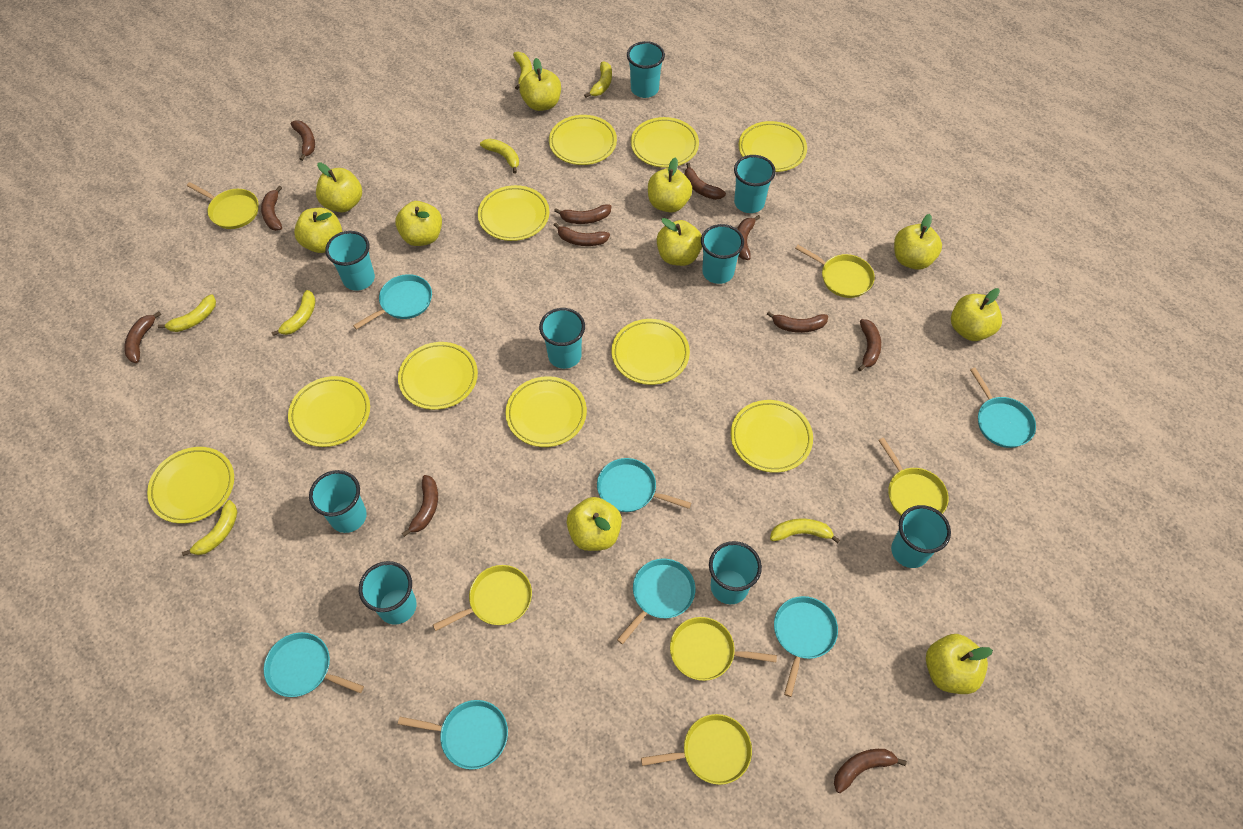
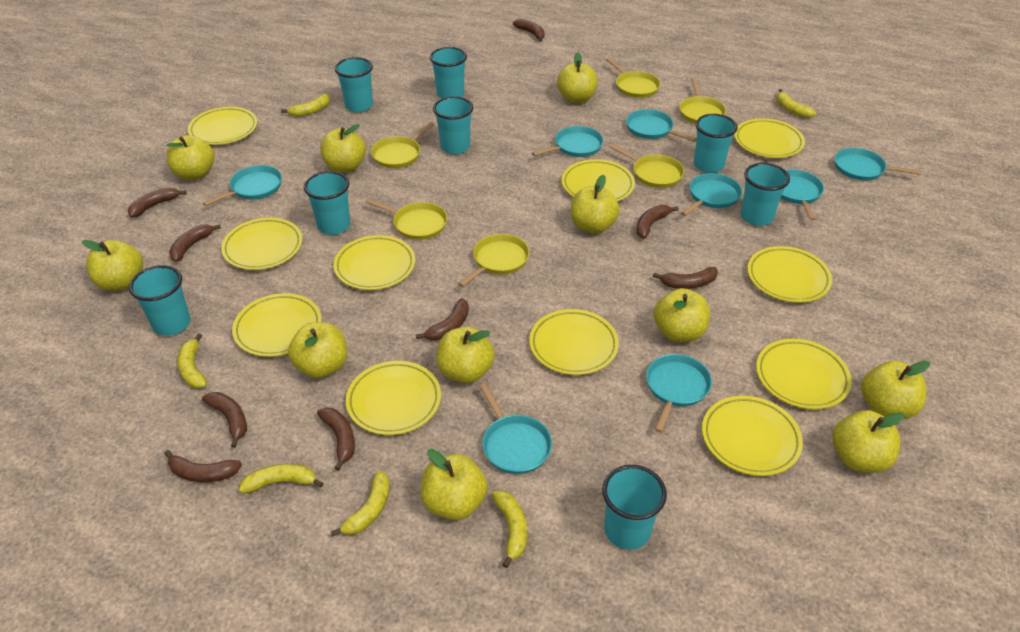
brown banana: [124,312,161,363] [261,186,282,231] [290,120,315,161] [402,475,438,537] [554,204,611,224] [554,223,610,246] [685,163,726,200] [737,215,760,260] [767,311,828,333] [834,749,907,793] [858,319,881,371] = 11 -> [128,187,187,218] [164,450,242,482] [169,224,221,262] [202,392,247,448] [317,407,355,471] [416,298,469,340] [513,19,545,42] [636,205,679,239] [653,267,718,289] = 9
turquoise cup: [309,470,367,533] [325,231,375,291] [359,561,416,625] [539,308,585,369] [627,41,665,98] [701,224,744,284] [709,541,762,604] [734,155,776,213] [891,505,951,568] = 9 -> [129,265,191,336] [304,171,351,235] [335,57,373,112] [430,47,467,99] [433,96,473,155] [602,465,667,550] [694,114,738,173] [740,163,790,226] = 8
turquoise pan: [264,632,364,697] [353,274,432,330] [398,700,508,770] [597,458,691,512] [617,558,695,644] [774,596,838,697] [970,368,1036,448] = 7 -> [203,165,282,206] [480,384,552,474] [532,126,604,157] [626,109,697,142] [646,354,712,433] [681,173,742,216] [781,169,824,221] [835,148,922,181] = 8
yellow apple: [294,208,342,253] [316,163,362,212] [395,201,442,246] [519,58,561,111] [567,497,622,551] [648,157,692,212] [657,218,702,266] [894,214,942,270] [926,634,993,694] [951,288,1002,341] = 10 -> [82,240,143,291] [166,135,214,180] [288,322,347,378] [320,124,366,172] [421,449,488,520] [436,327,495,383] [557,52,598,103] [571,175,620,234] [654,288,710,342] [832,410,905,473] [861,361,930,419] = 11
yellow banana: [158,294,216,332] [182,500,237,556] [271,290,315,336] [480,139,519,174] [513,52,532,90] [584,62,612,98] [770,519,840,543] = 7 -> [177,333,207,389] [239,464,324,494] [281,94,331,117] [331,471,390,537] [492,490,527,568] [776,89,816,118] = 6
yellow plate: [147,447,234,524] [288,376,370,447] [398,342,478,410] [478,185,549,241] [506,376,587,447] [549,115,617,165] [612,319,690,385] [631,117,699,168] [731,400,813,473] [738,121,807,172] = 10 -> [188,107,257,145] [221,218,303,270] [232,293,322,357] [333,235,415,290] [346,361,441,435] [529,309,619,375] [562,159,635,202] [702,396,803,476] [734,118,805,158] [747,246,832,303] [756,339,852,410] = 11

